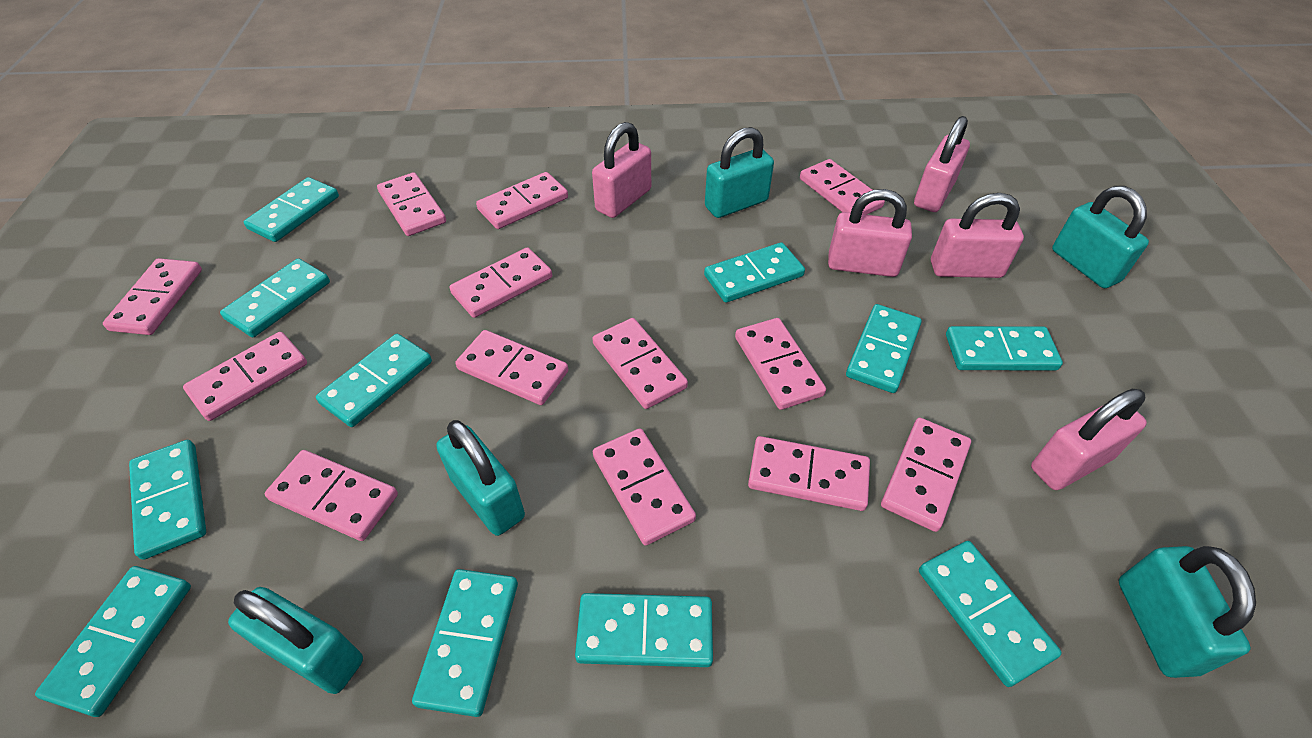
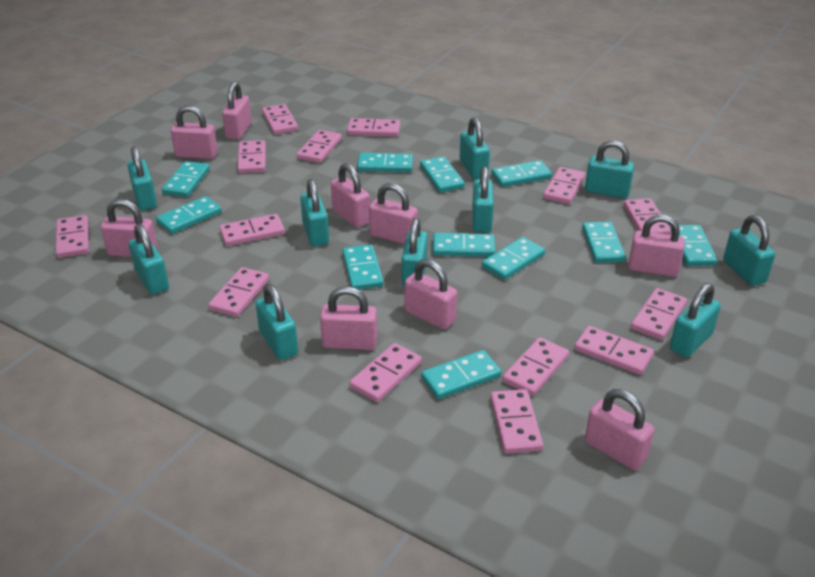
pink domino: [103,258,202,335] [183,332,307,421] [265,450,398,541] [377,172,446,236] [449,247,552,318] [455,330,568,405] [476,172,568,229] [592,318,688,409] [593,428,696,546] [735,318,826,410] [748,436,870,511] [800,159,885,215] [881,418,971,532] = 13 -> [56,215,89,258] [208,267,269,317] [219,214,285,246] [237,140,266,173] [262,104,298,135] [297,130,342,163] [347,118,400,137] [349,343,422,402] [490,389,543,454] [502,337,569,396] [543,167,585,204] [574,326,654,375] [623,198,671,235] [631,288,687,340] = 14
pink padlock: [592,122,651,218] [828,189,912,277] [914,116,970,212] [931,193,1024,278] [1031,389,1147,490] = 5 -> [101,199,158,257] [171,105,218,159] [222,82,252,140] [320,286,378,350] [331,163,370,228] [369,183,418,244] [405,259,457,329] [585,389,654,470] [628,215,685,277] = 9
turquoise padlock: [228,587,363,694] [436,420,525,536] [705,127,774,218] [1052,186,1149,288] [1119,546,1256,678] = 5 -> [127,146,157,210] [129,224,169,295] [255,284,298,360] [300,179,329,247] [402,218,428,288] [460,117,490,179] [472,166,494,232] [585,140,634,198] [670,283,721,358] [723,215,775,286] = 10

